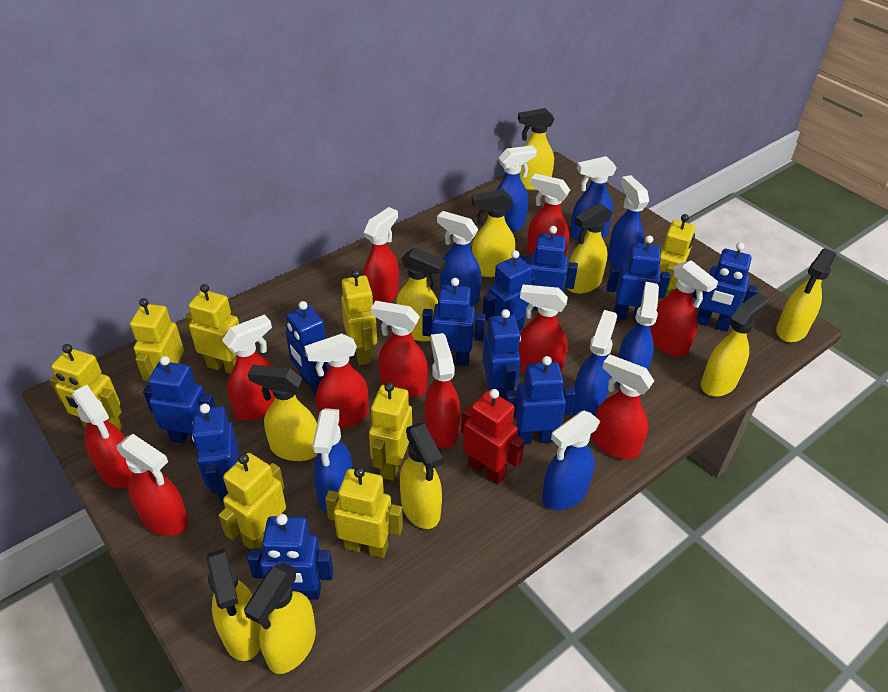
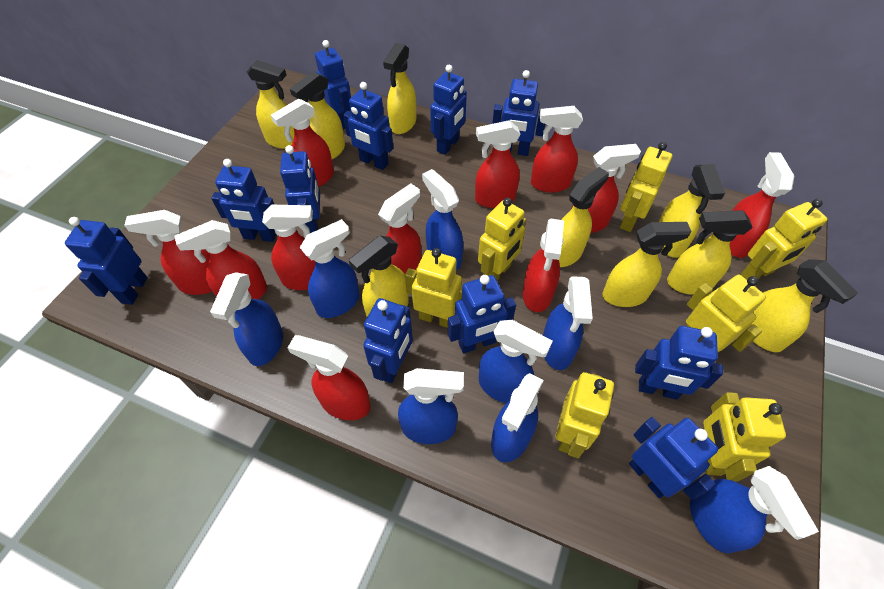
red robot: [461,389,525,485] = 1 -> none = 0
yellow robot: [50,344,122,430] [130,298,184,381] [185,284,239,374] [219,453,286,549] [325,467,403,558] [341,270,377,365] [369,382,412,481] [658,214,695,303] = 8 -> [405,248,463,328] [478,198,526,281] [556,372,614,458] [620,142,672,232] [686,275,766,353] [703,392,786,482] [741,199,828,280] = 7
yellow spray bottle: [207,548,261,661] [244,562,316,674] [248,365,318,461] [396,247,446,342] [400,423,443,529] [472,190,515,277] [518,108,555,190] [567,203,612,294] [701,293,769,397] [776,248,836,342] = 10 -> [247,60,295,149] [290,71,345,159] [349,236,409,317] [383,43,416,134] [559,167,609,267] [602,222,692,307] [659,164,725,258] [667,210,753,295] [749,259,858,352] = 9

